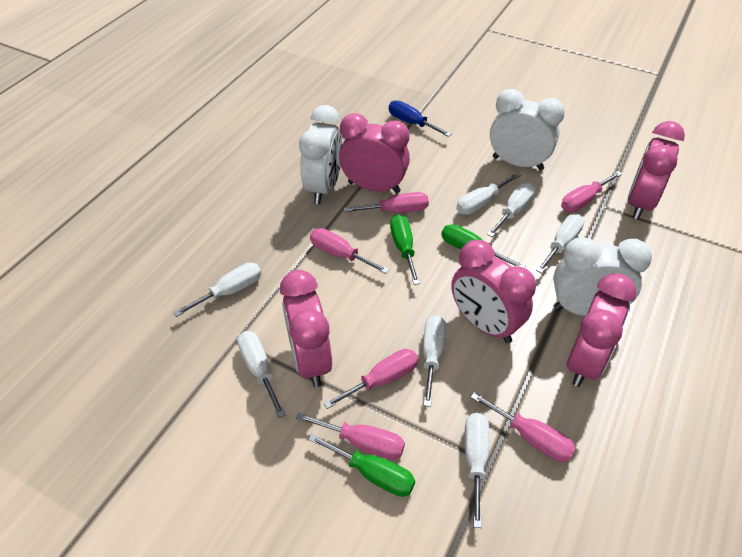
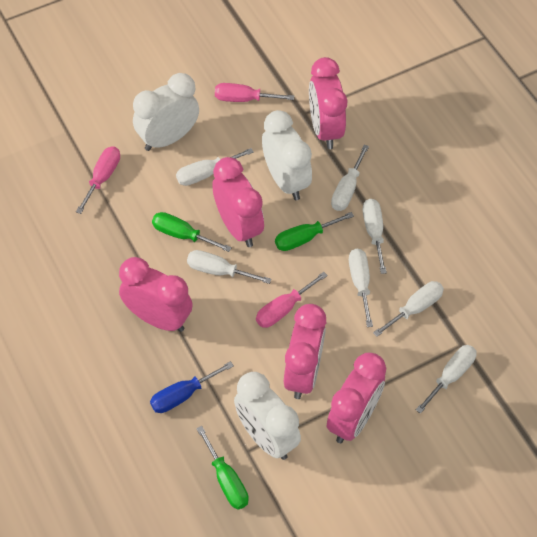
pink screwdriver: [296,412,405,460] [310,228,389,274] [324,349,418,409] [344,192,429,213] [471,392,576,462] [561,171,622,212] = 6 -> [76,146,120,214] [215,83,294,102] [256,272,328,328] = 3

